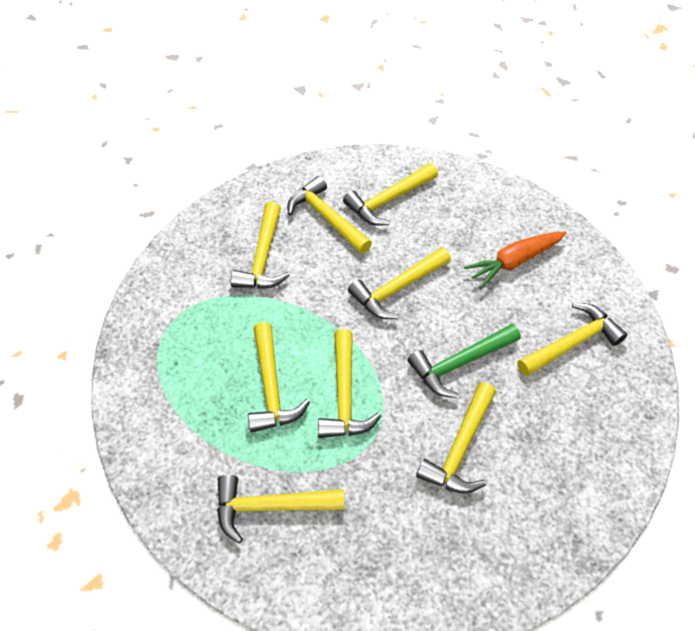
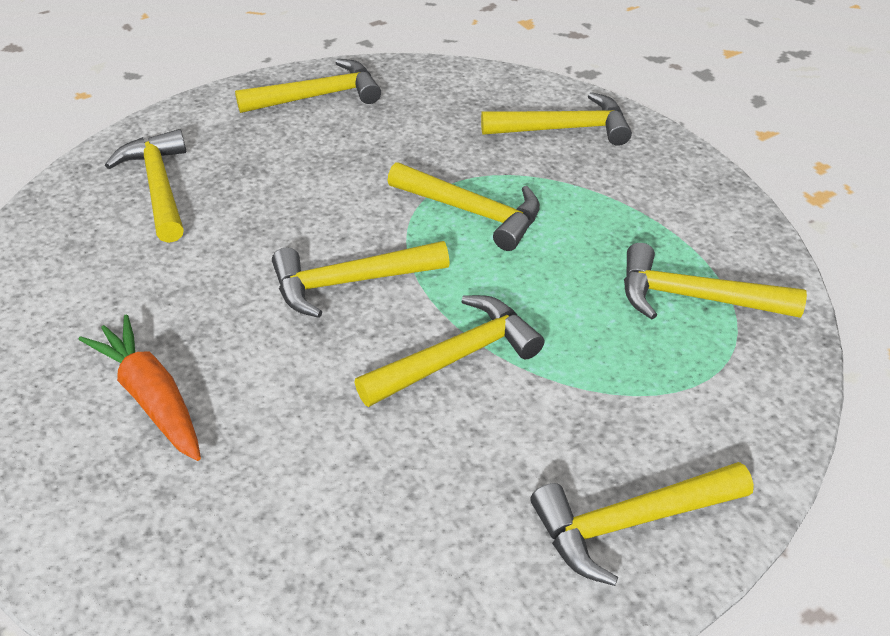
green hammer: [407,324,521,398] = 1 -> none = 0
yellow hammer: [217,475,345,544] [231,202,290,289] [248,322,310,432] [287,176,372,254] [318,329,381,438] [343,163,438,226] [348,247,451,319] [416,382,496,494] [517,303,627,376] = 9 -> [105,129,186,243] [235,59,381,113] [272,241,450,318] [355,295,544,407] [387,162,540,251] [481,92,632,146] [530,462,754,586] [624,243,807,319] = 8

